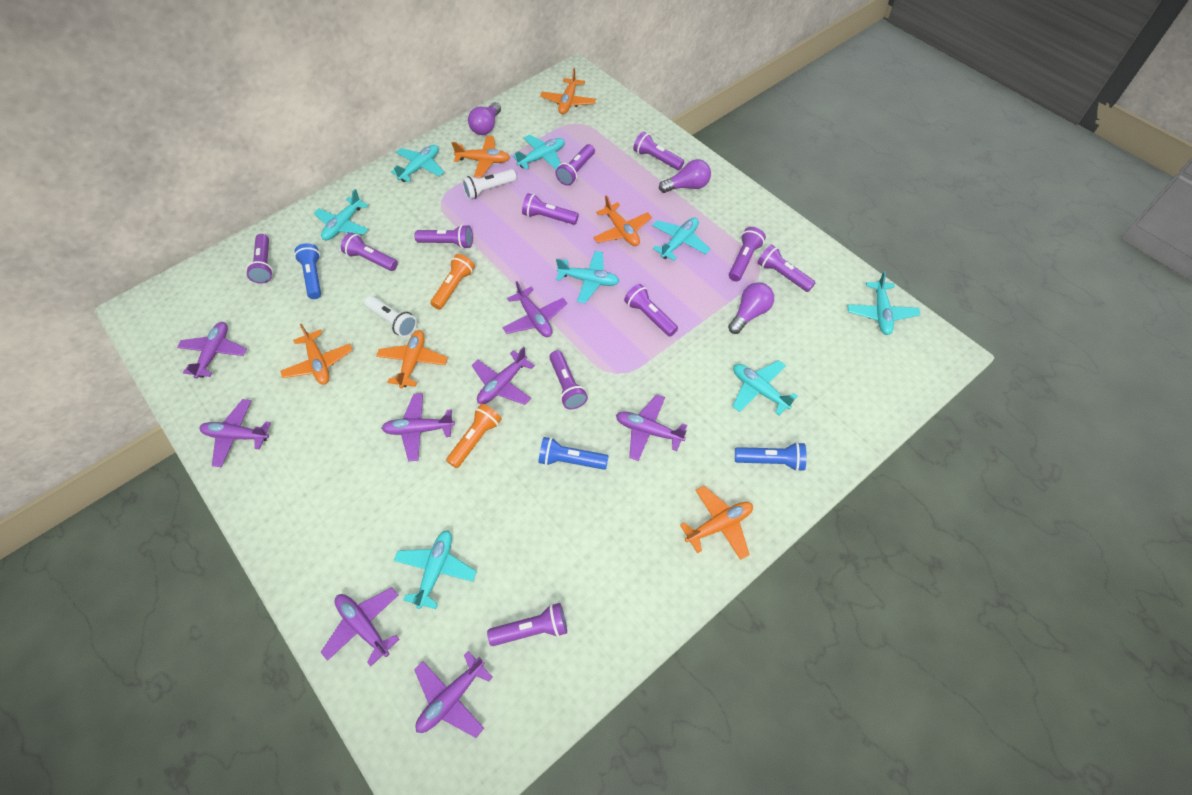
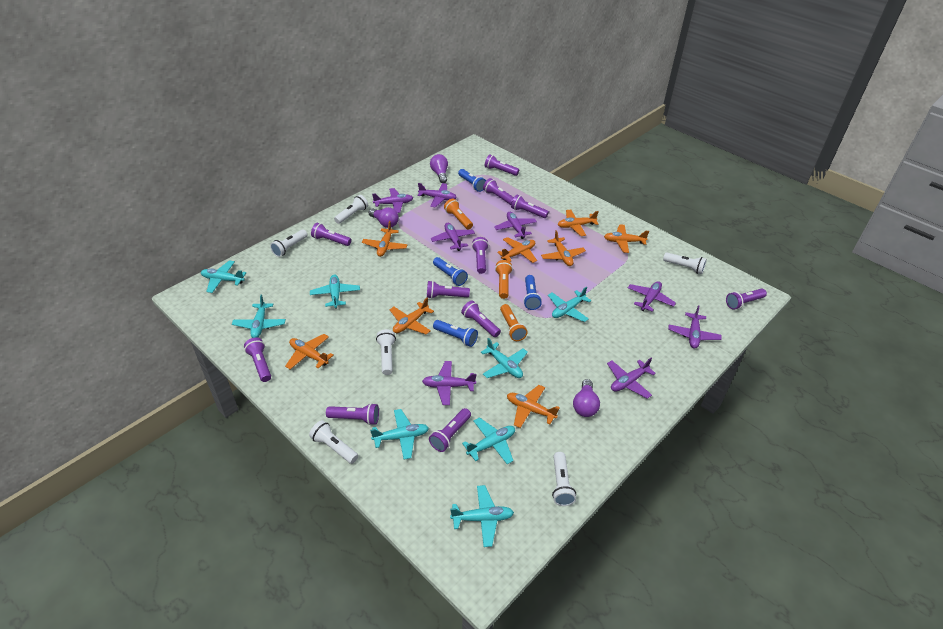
blue flashlight: [294,243,321,299] [539,437,609,470] [735,442,807,471] = 3 -> [433,257,468,286] [433,320,478,347] [458,169,486,192] [523,275,542,310] = 4
orange flashlight: [430,254,475,310] [446,404,502,468] = 2 -> [444,199,473,229] [495,260,513,299] [500,304,528,341] = 3
orange plane: [280,324,352,385] [376,330,448,388] [452,136,510,178] [540,68,596,114] [593,195,652,246] [680,486,753,560] = 6 -> [285,334,334,369] [362,221,408,257] [389,298,434,335] [497,237,537,263] [507,385,560,428] [541,230,586,266] [558,209,599,236] [604,224,649,253] = 8
white flashlight: [364,296,417,337] [462,169,517,200] = 2 -> [270,230,307,257] [309,420,358,464] [334,195,368,224] [376,329,396,375] [552,452,576,506] [663,252,707,274] = 6

